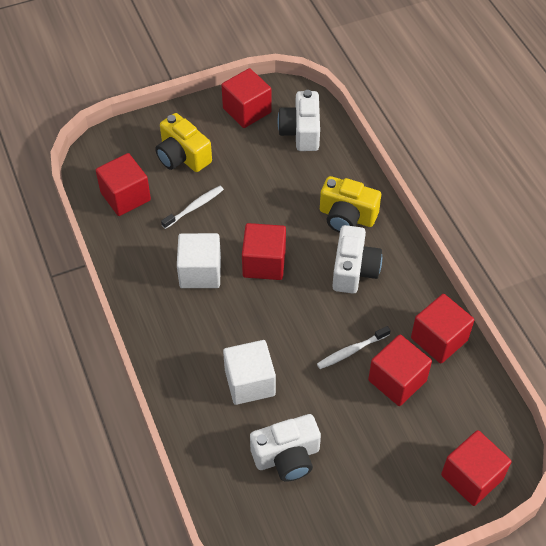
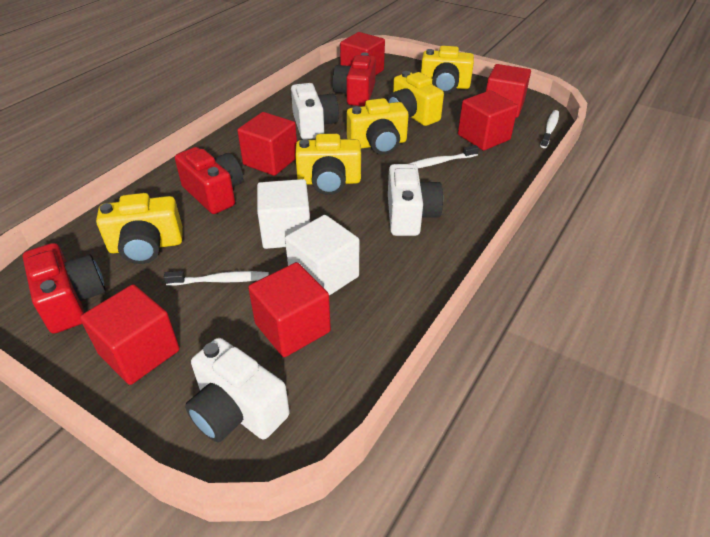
red camera: none = 0 -> [23,243,106,333] [175,147,243,214] [333,53,376,106] = 3
white toothbrush: [161,186,224,229] [317,326,391,369] = 2 -> [164,271,269,286] [409,145,479,168] [540,110,559,148] = 3
yellow camera: [155,113,212,172] [320,176,381,233] = 2 -> [96,193,183,264] [295,134,361,195] [347,98,409,155] [387,71,444,126] [421,46,474,94] = 5

